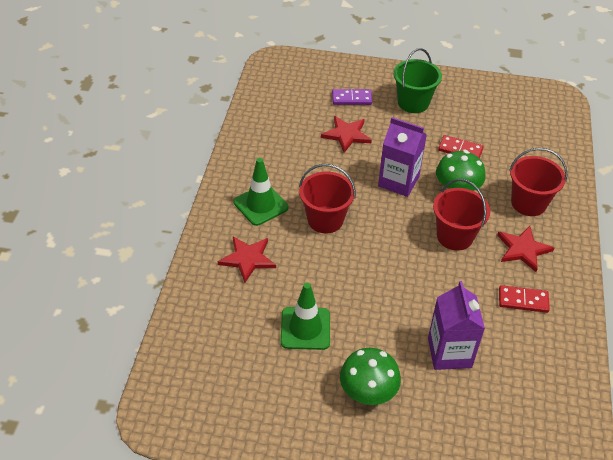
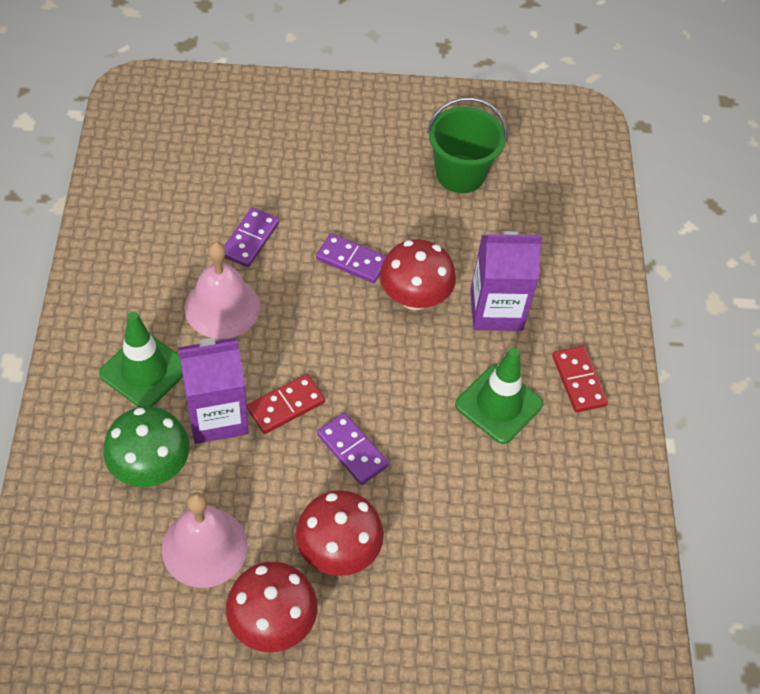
green mushroom: [340,348,401,405] [436,150,486,191] = 2 -> [103,406,189,487] = 1
pink bell: none = 0 -> [162,492,248,588] [185,242,260,339] = 2
purple domino: [332,89,372,105] = 1 -> [224,207,279,267] [316,233,386,283] [317,413,389,485] = 3
red bucket: [299,164,356,233] [433,179,490,251] [509,148,567,216] = 3 -> none = 0
red mushroom: none = 0 -> [226,562,317,652] [296,490,384,576] [380,239,456,310] = 3
red star: [218,236,276,283] [321,116,372,153] [497,226,554,272] = 3 -> none = 0

